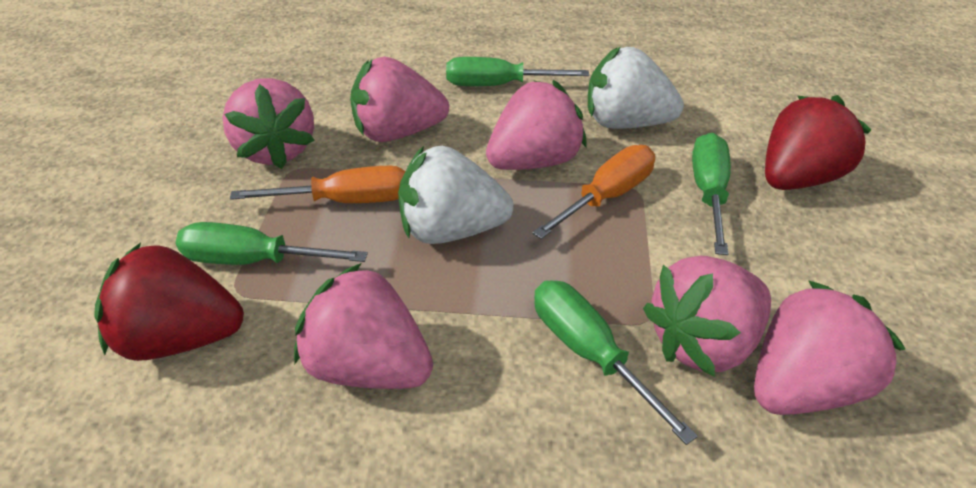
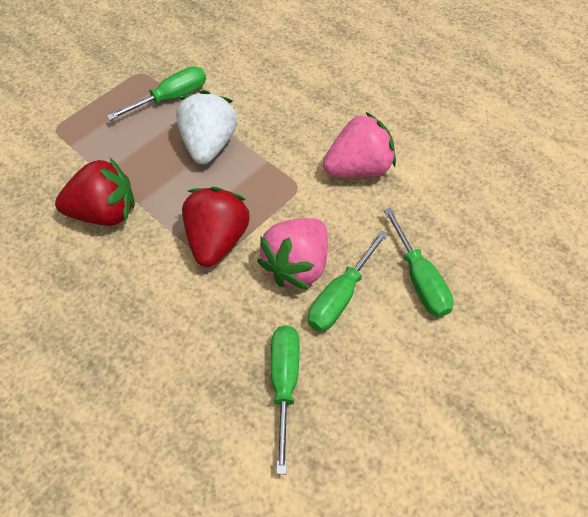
orange screwdriver: [230,166,405,203] [532,145,655,239] = 2 -> none = 0
pink strawberry: [223,78,315,169] [294,263,433,389] [350,57,449,142] [486,80,587,170] [643,256,771,377] [754,280,905,415] = 6 -> [257,218,328,290] [323,112,396,178] = 2
white strawberry: [398,146,514,244] [588,47,684,129] = 2 -> [176,90,237,164] = 1

